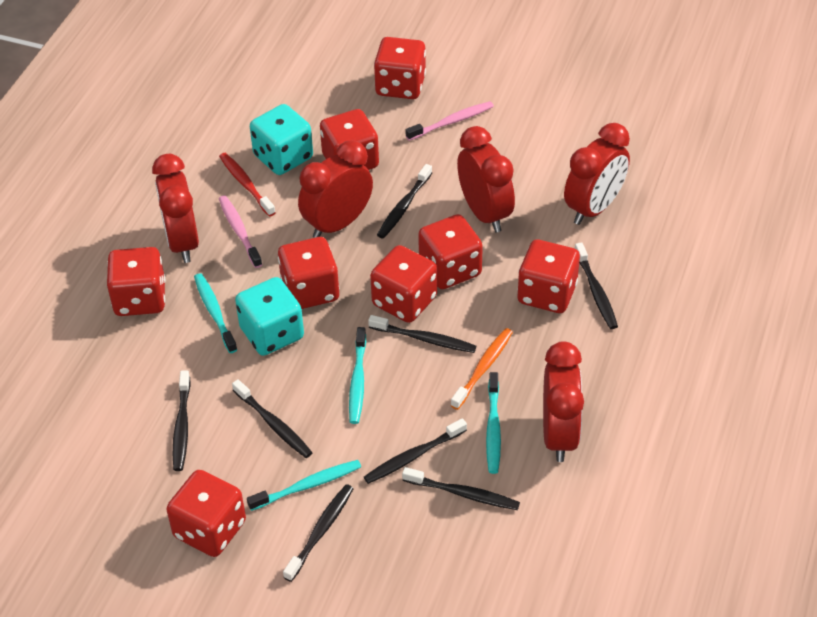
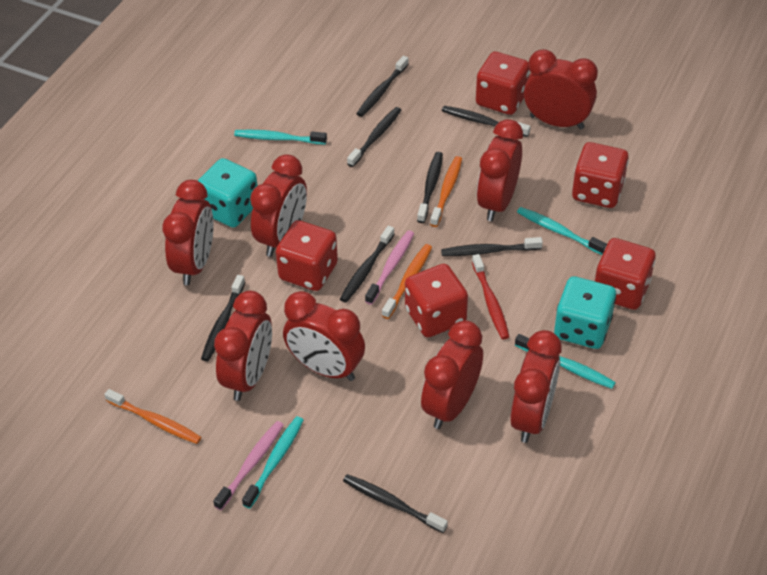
orange toothbrush: [451,328,513,410] = 1 -> [104,389,202,444] [382,244,432,319] [430,156,462,227] = 3
red clock: [152,154,199,263] [298,140,373,238] [457,126,515,232] [543,341,584,462] [564,123,630,225] = 5 -> [162,180,214,285] [214,291,272,401] [250,154,307,257] [283,291,365,381] [421,321,483,429] [477,119,523,221] [510,330,562,443] [524,49,598,129] = 8
red dice: [107,247,165,316] [166,470,246,557] [278,237,339,309] [320,109,379,170] [370,245,437,323] [374,37,426,99] [418,214,483,289] [517,239,580,313] = 8 -> [276,220,338,291] [405,264,468,337] [476,52,530,115] [572,142,629,208] [595,238,656,310] = 5

